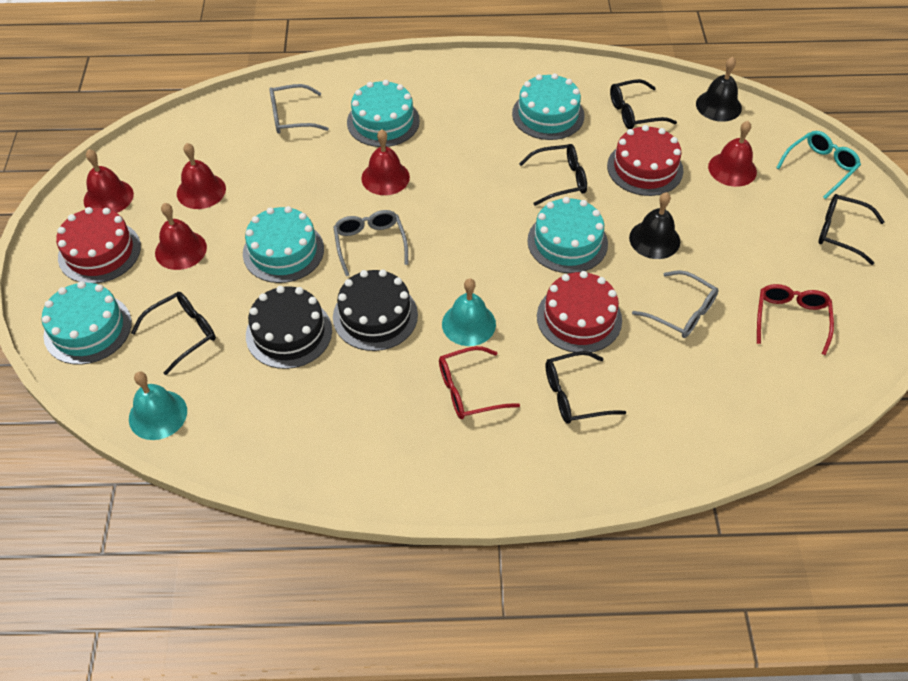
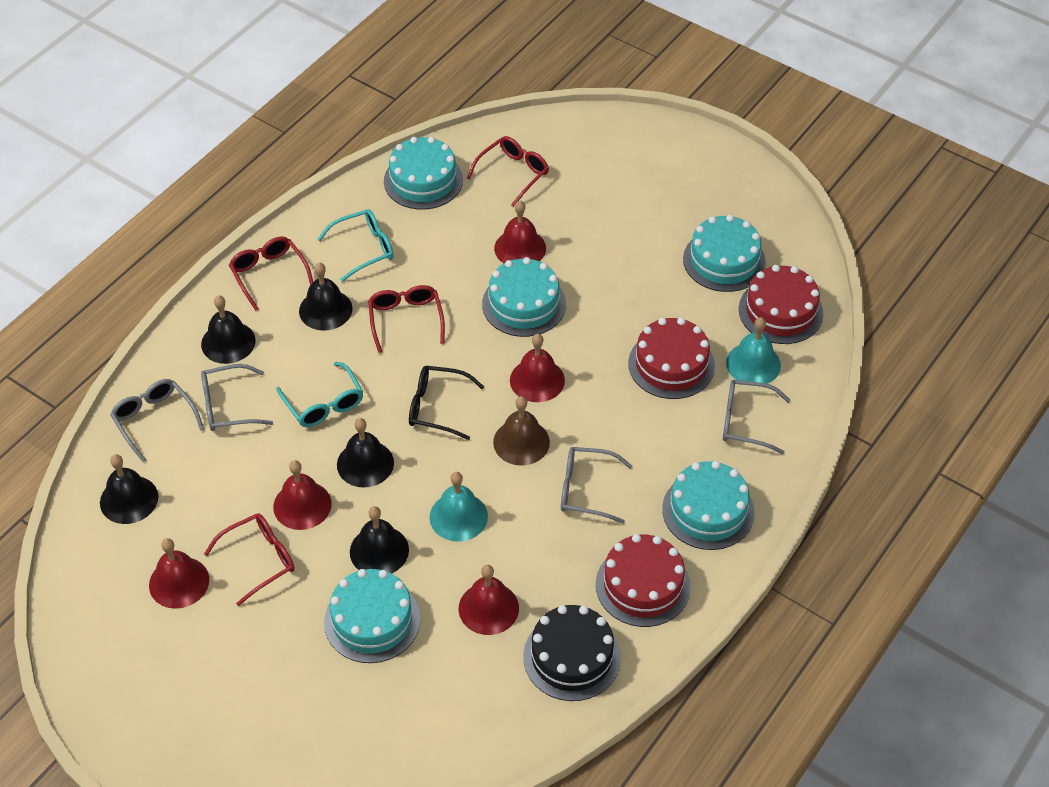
black bell: [629,192,680,259] [696,57,742,122] = 2 -> [100,454,158,524] [201,295,256,364] [299,263,352,330] [337,418,394,488] [350,506,409,573] = 5
black cake: [246,286,332,369] [333,269,418,351] = 2 -> [523,605,621,701] = 1
black glasses: [131,292,216,375] [519,144,587,206] [545,351,627,424] [610,79,677,129] [818,194,885,265] = 5 -> [409,366,484,440] = 1
brown bell: none = 0 -> [493,396,550,466] = 1
grey glasses: [269,84,329,134] [333,210,408,276] [632,270,718,338] = 3 -> [110,379,204,463] [201,364,273,431] [561,447,632,523] [723,380,790,454] = 4
red glasses: [439,346,520,419] [757,284,834,355] = 2 -> [204,514,295,606] [229,236,313,311] [368,285,445,353] [467,136,549,207] = 4
turquoise glasses: [776,131,861,199] = 1 -> [276,362,363,427] [318,209,394,282] = 2

